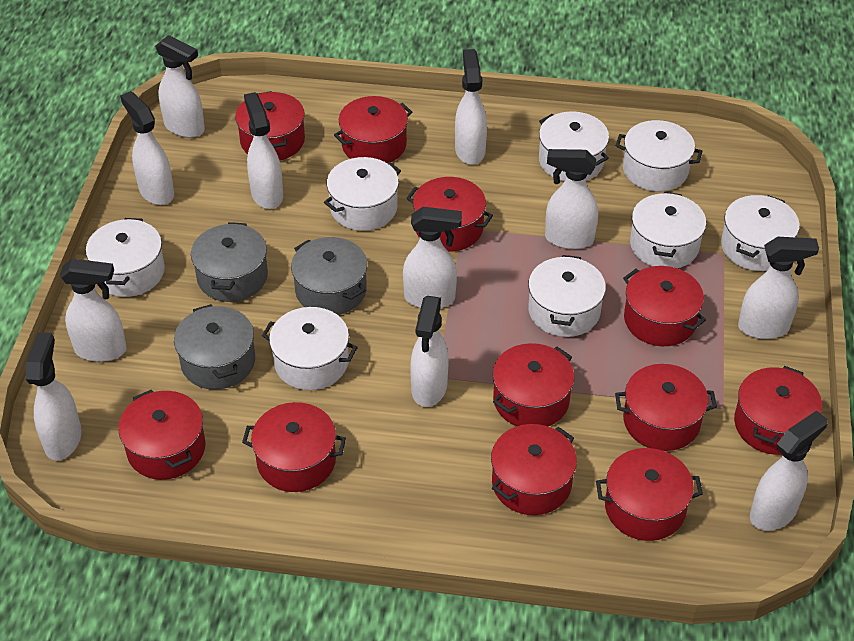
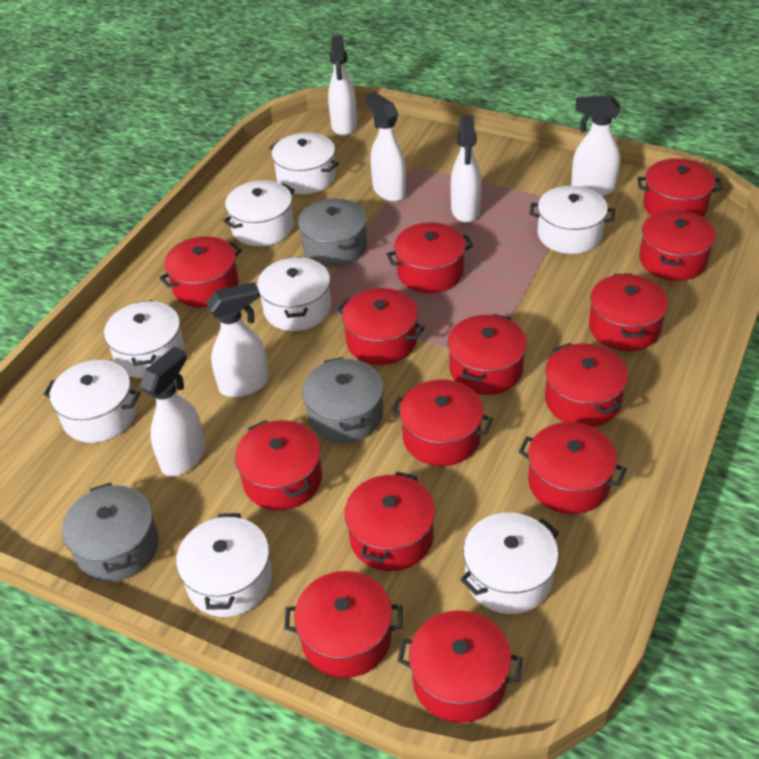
red pot: [118,390,206,480] [235,91,305,161] [242,402,346,492] [334,96,412,163] [407,177,493,252] [491,424,577,515] [493,343,574,427] [596,448,703,541] [615,364,717,451] [623,266,706,346] [734,366,822,455] = 11 -> [159,236,242,307] [235,420,322,510] [284,571,403,678] [337,288,425,365] [344,471,435,571] [387,222,473,293] [391,380,493,466] [398,610,522,723] [448,314,527,395] [518,422,626,514] [545,343,628,427] [589,274,668,351] [637,158,723,217] [639,210,716,281] = 14
white spray bottle: [26,332,82,460] [60,259,127,362] [120,91,174,205] [155,35,205,138] [244,92,283,209] [403,207,462,308] [410,296,449,407] [455,49,487,165] [545,149,598,249] [738,237,819,339] [750,411,828,531] = 11 -> [139,346,206,476] [206,282,269,397] [328,35,357,136] [365,92,406,202] [451,115,481,223] [571,95,620,196] = 6

